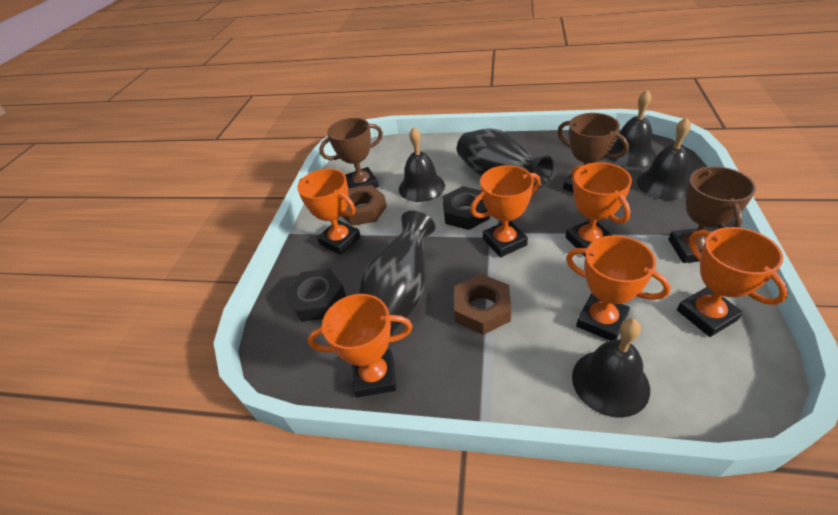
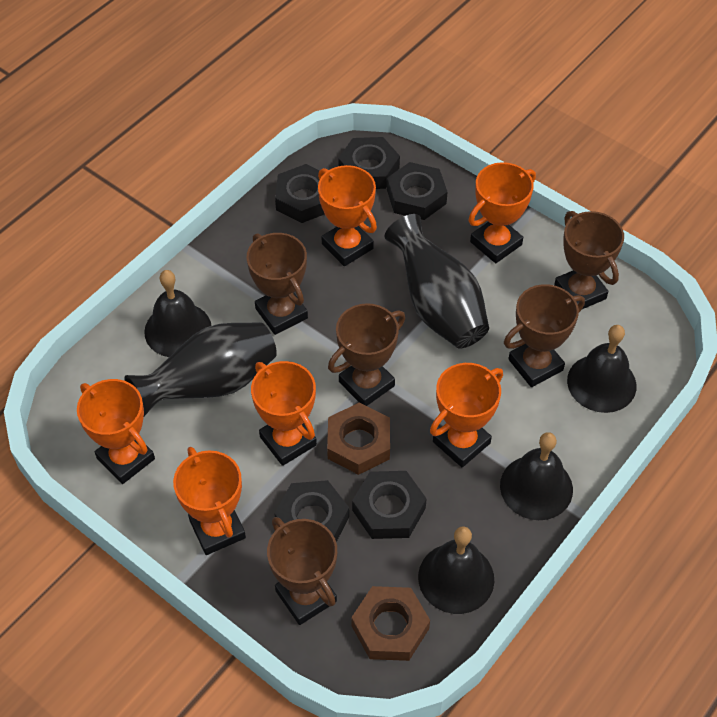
black nut: [284,268,346,322] [442,186,490,230] = 2 -> [274,480,349,542] [275,164,324,223] [338,137,400,189] [352,471,427,539] [387,162,447,220] = 5
brown trophy: [319,118,383,188] [557,113,629,193] [668,166,756,263] = 3 -> [246,233,308,335] [267,517,337,625] [328,303,405,406] [504,284,585,387] [554,211,624,309] = 5

